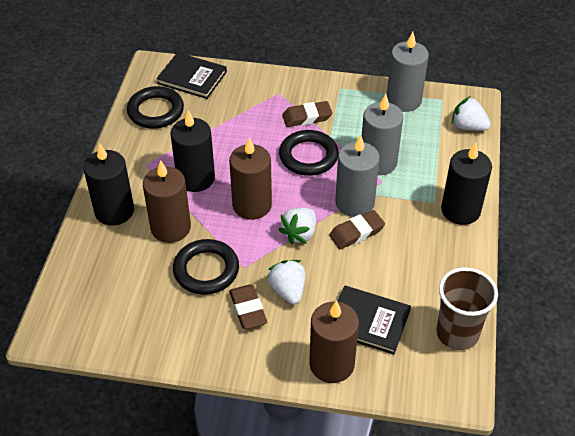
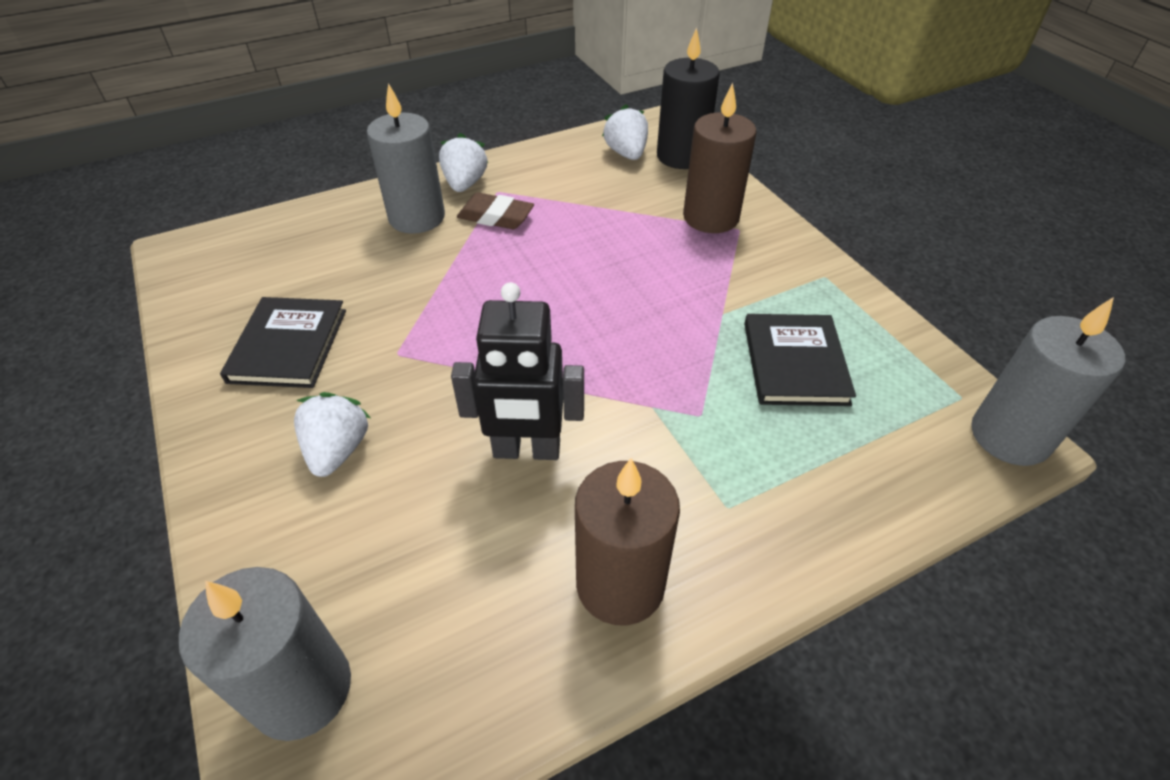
black candle: [83,143,134,226] [170,110,215,192] [441,143,492,225] = 3 -> [657,27,720,169] = 1
black ring: [127,86,184,129] [173,239,239,295] [279,130,339,176] = 3 -> none = 0
black robot: none = 0 -> [451,282,584,460] = 1
brown candle: [143,160,191,243] [229,138,272,220] [309,301,359,383] = 3 -> [575,458,680,626] [683,83,757,233] = 2
brown cup: [436,267,498,350] = 1 -> none = 0
brown eraser: [229,284,267,329] [282,101,332,127] [329,210,385,249] = 3 -> [457,193,534,229] = 1

